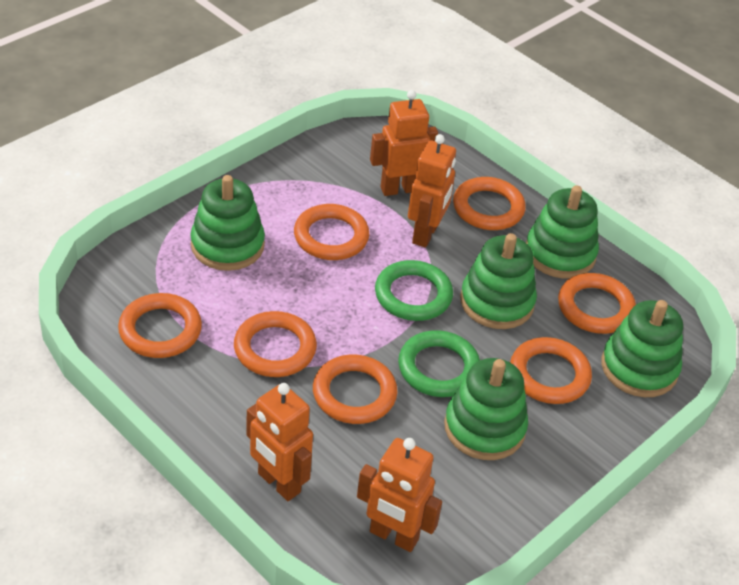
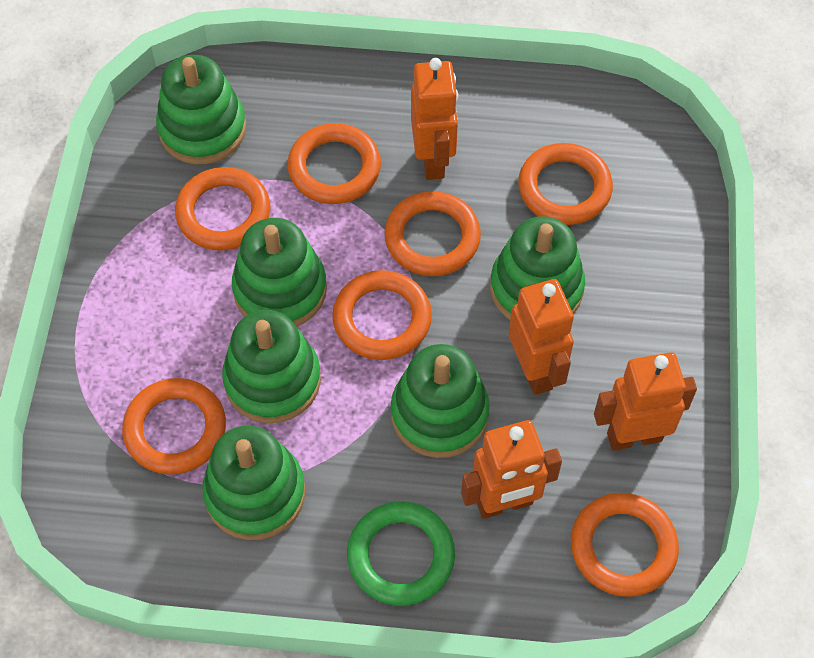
green ring: [375,260,453,321] [398,330,480,397] = 2 -> [347,501,455,606] = 1
green stacking toy: [190,175,265,271] [444,358,528,460] [460,233,537,329] [526,185,599,278] [601,300,683,397] = 5 -> [156,55,246,164] [202,426,305,540] [222,310,321,423] [232,218,327,327] [391,344,490,458] [490,216,585,320] = 6

